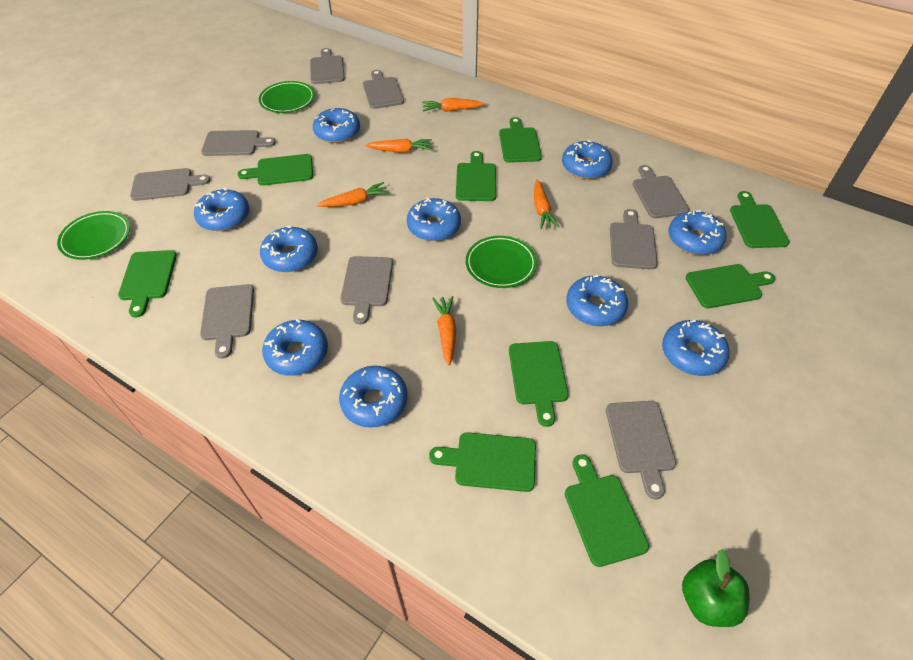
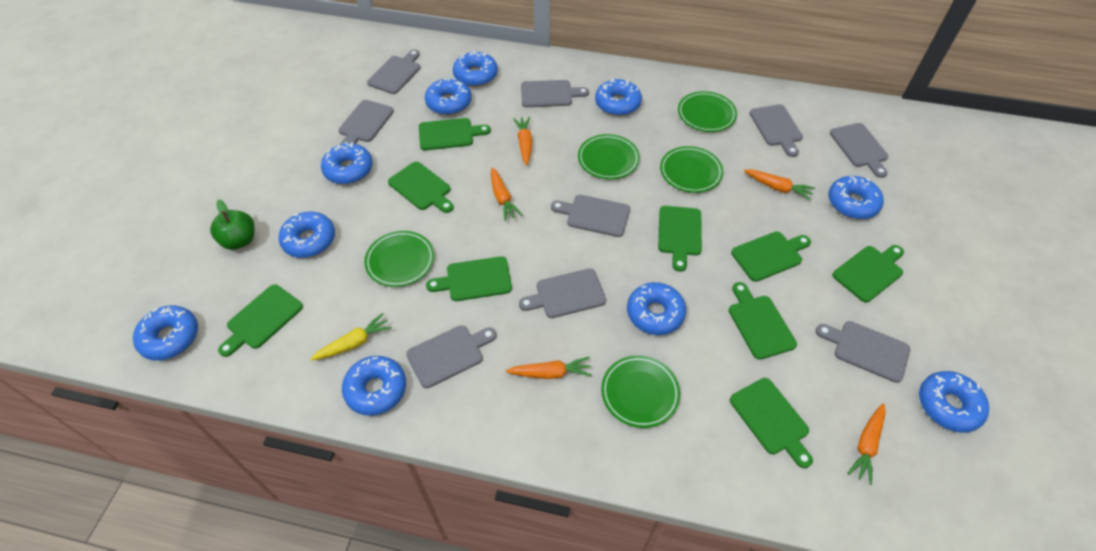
green plate: [57,211,130,260] [259,81,315,113] [466,236,537,288] = 3 -> [364,231,434,287] [578,134,640,179] [601,355,680,428] [660,146,723,193] [678,91,737,132] = 5
yellow carrot: none = 0 -> [311,313,392,360] = 1

